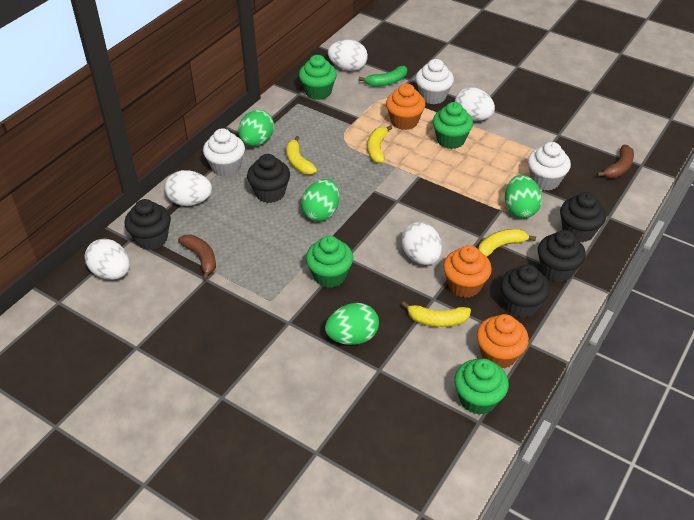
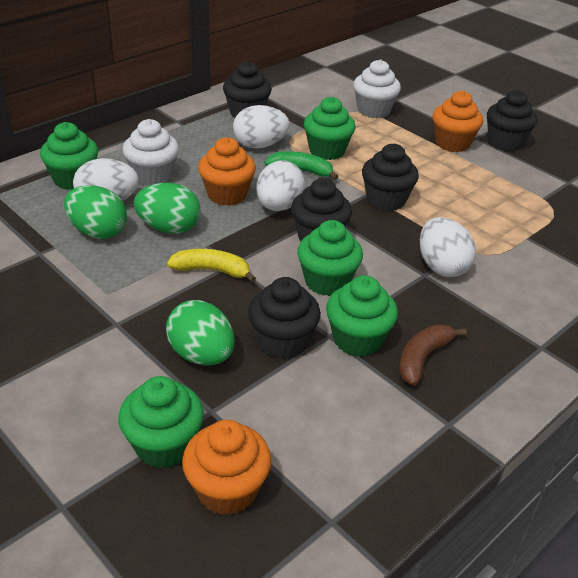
brown banana: [178,235,216,280] [597,145,634,178] = 2 -> [399,325,467,386] = 1
green cupcake: [299,55,337,100] [306,236,353,288] [433,102,473,149] [454,359,509,415] = 4 -> [40,122,99,190] [118,376,204,468] [297,220,363,296] [304,97,356,160] [326,275,398,357] = 5
green egg: [238,110,274,146] [301,179,340,221] [325,303,379,345] [505,175,542,218] = 4 -> [64,185,127,239] [134,183,201,234] [166,300,235,365] = 3
white cupcake: [203,128,245,177] [416,59,454,104] [528,142,571,191] = 3 -> [122,119,179,186] [353,59,401,118] = 2
white egg: [85,239,130,280] [165,170,212,206] [328,40,368,71] [401,222,442,265] [455,87,495,121] = 5 -> [73,158,139,201] [233,105,290,149] [256,160,305,211] [420,217,476,277] = 4
yellow banana: [286,136,317,174] [368,125,392,163] [402,301,471,327] [478,229,536,257] = 4 -> [167,249,256,282] = 1

